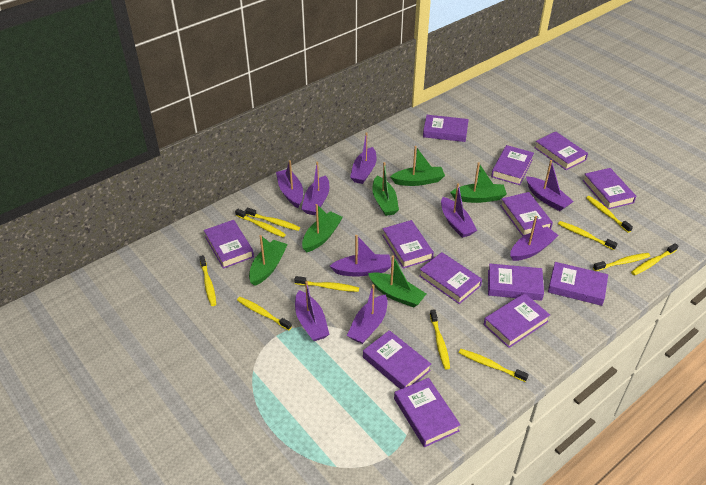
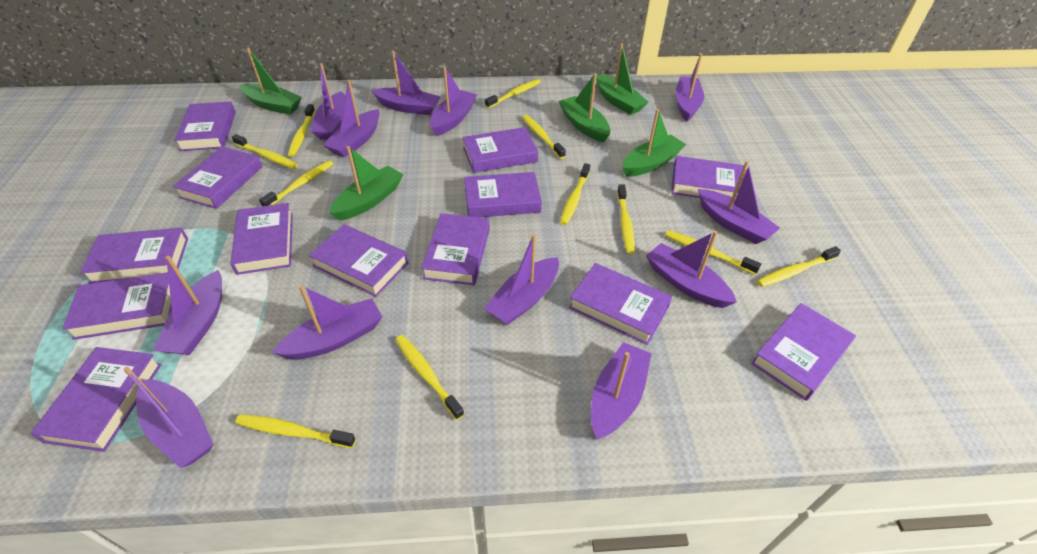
green boat: [249,235,288,286] [302,204,343,252] [368,255,426,308] [372,162,399,216] [390,146,445,186] [450,162,507,203] = 6 -> [239,48,302,115] [329,146,403,220] [559,73,610,143] [596,43,649,115] [622,109,686,177] = 5
purple boat: [276,160,303,208] [295,281,330,341] [302,162,329,215] [330,235,391,276] [347,284,388,344] [350,132,377,184] [441,183,477,238] [510,216,559,261] [526,160,574,211] = 9 -> [123,367,214,468] [153,256,222,355] [272,285,382,360] [311,63,345,140] [323,80,380,158] [371,51,440,115] [430,67,477,136] [484,234,559,325] [591,342,652,439] [646,231,737,308] [675,53,704,122] [698,161,780,244] = 12

